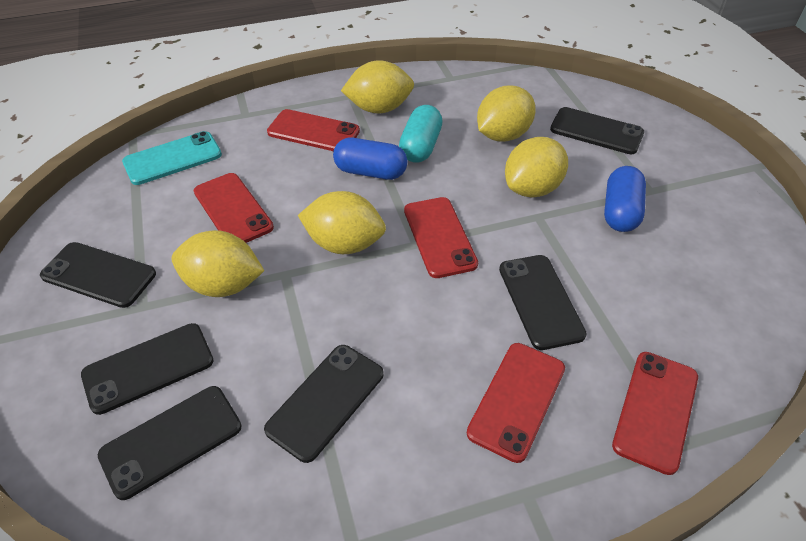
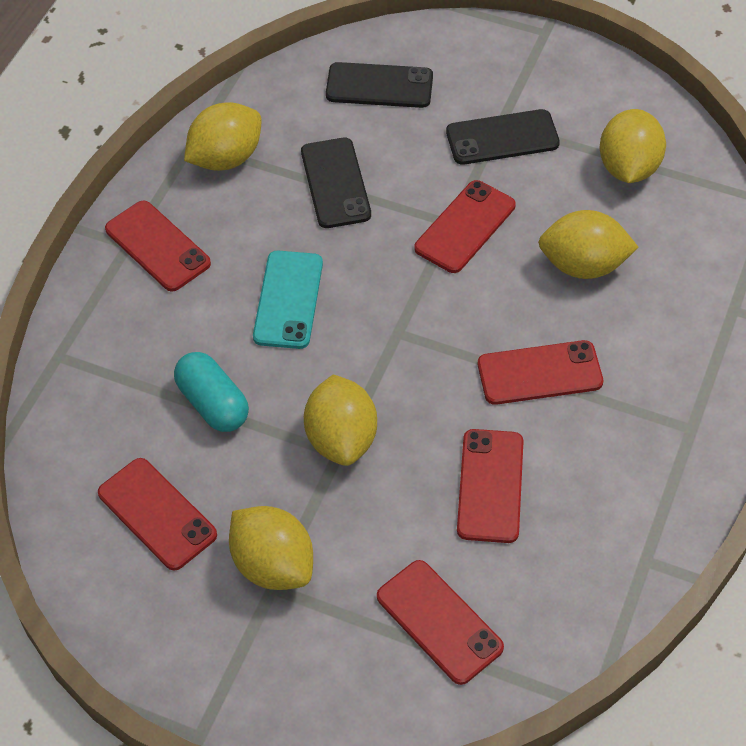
black phone: [40,242,156,308] [81,323,214,415] [98,386,242,500] [264,345,384,463] [499,255,587,350] [550,107,644,154] = 6 -> [301,138,371,228] [326,62,433,108] [446,109,560,165] = 3
blue capsule: [333,138,407,180] [604,166,646,232] = 2 -> none = 0
red phone: [194,173,274,243] [267,109,360,151] [404,197,478,278] [467,343,565,463] [612,352,698,475] = 5 -> [98,458,217,570] [105,201,211,291] [377,560,504,685] [414,180,516,273] [457,429,524,543] [478,340,603,405] = 6

